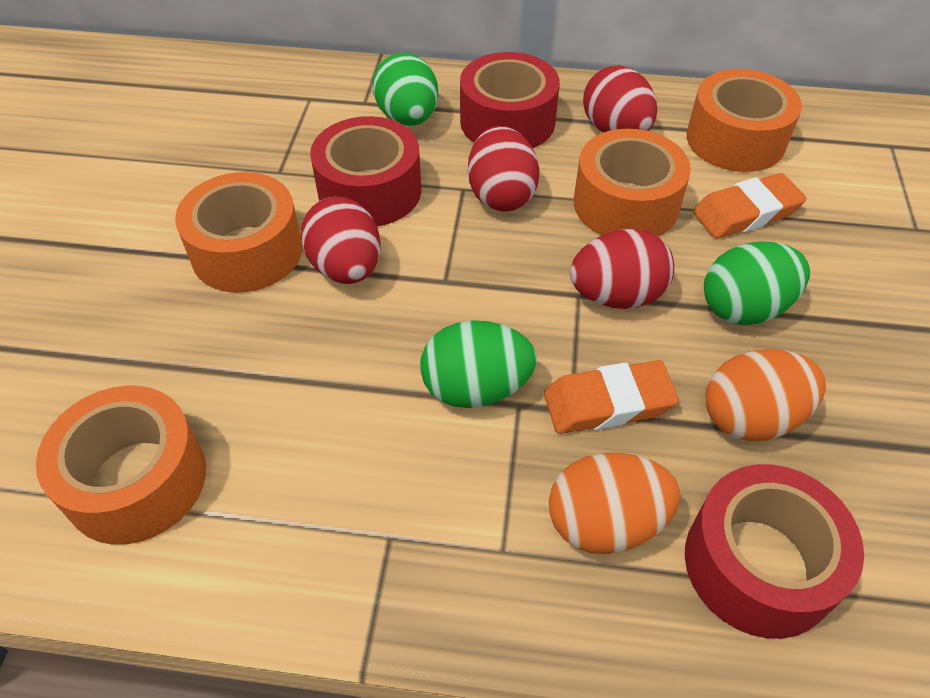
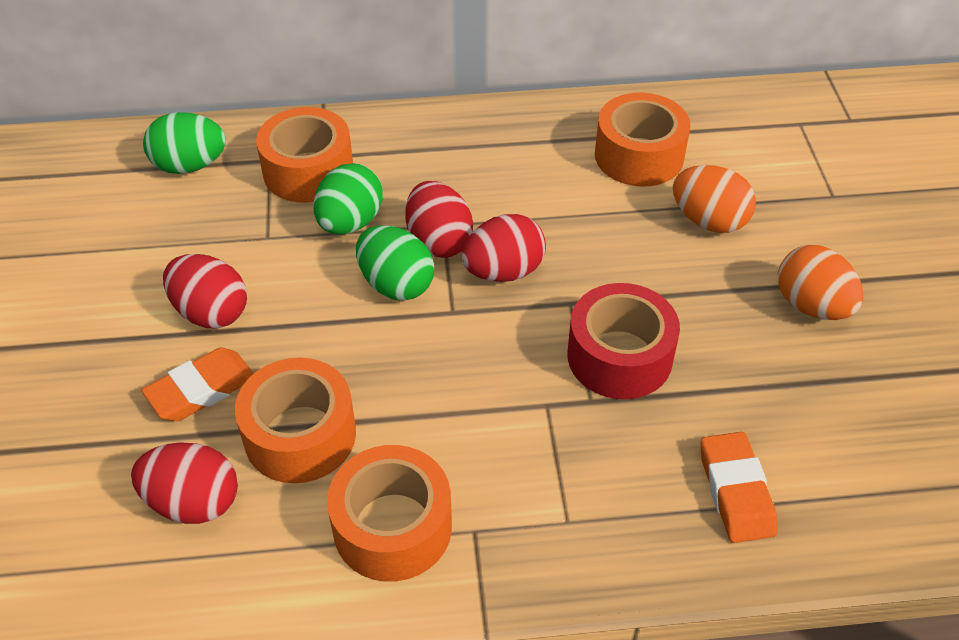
red tape: [310,116,421,226] [460,52,560,148] [685,464,864,639] = 3 -> [568,283,680,399] = 1

